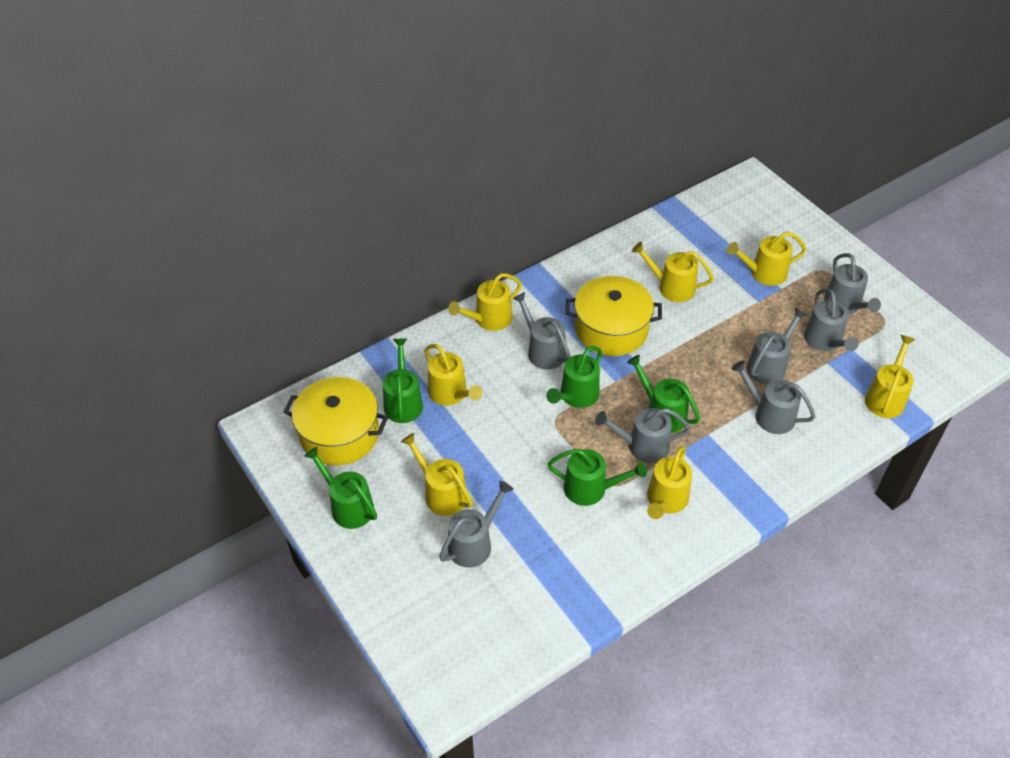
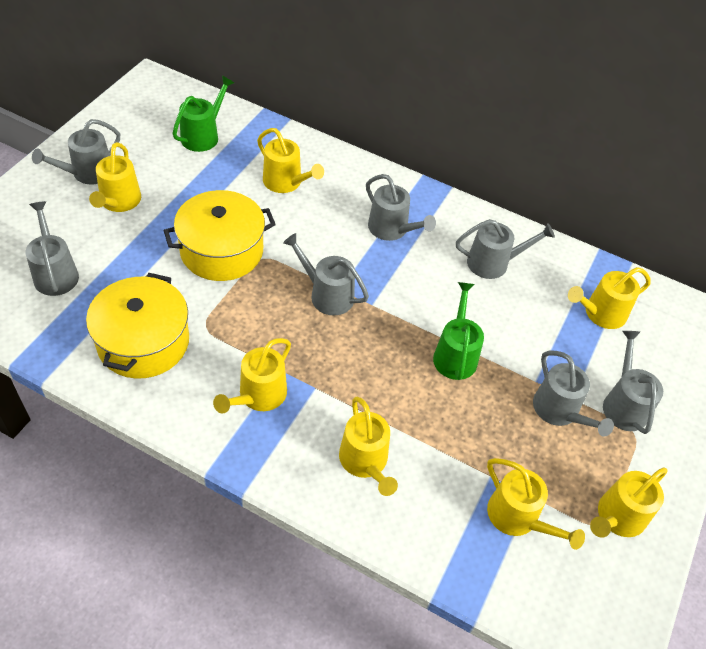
green watering can: [304,447,377,529] [383,338,423,423] [546,346,602,408] [548,449,647,506] [627,355,700,433] = 5 -> [172,76,234,152] [433,282,484,380] = 2

